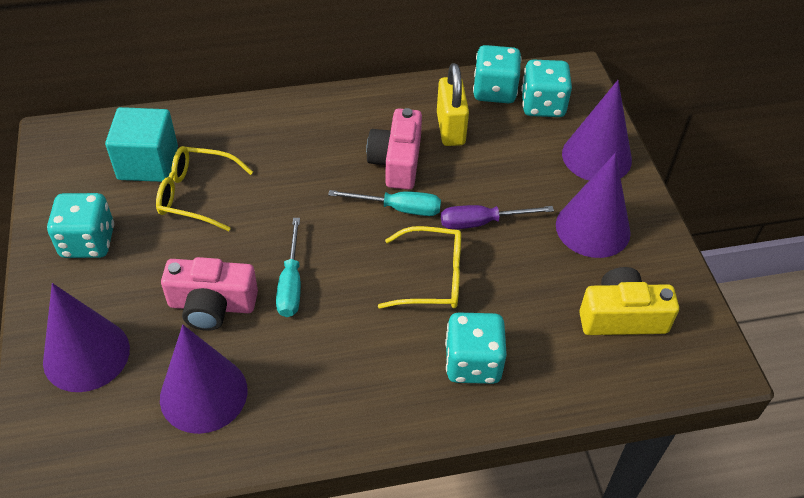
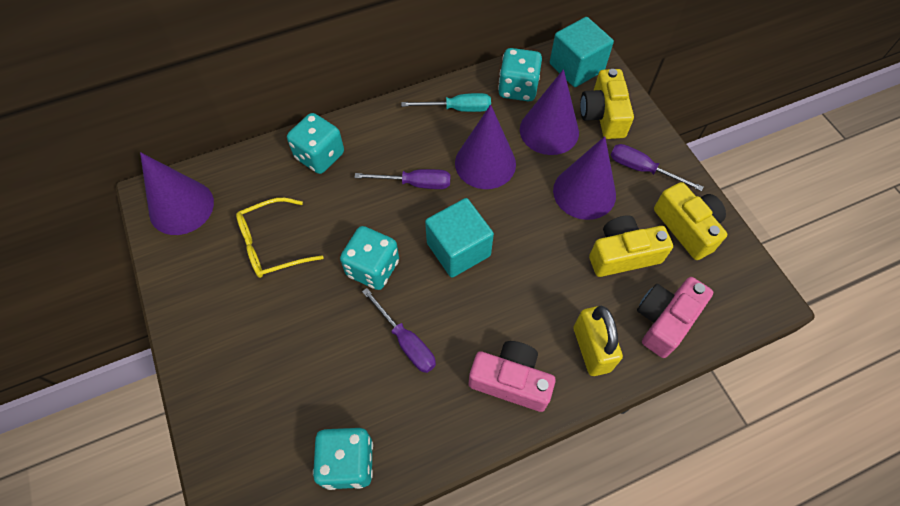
purple screwdriver: [441,205,554,229] = 1 -> [354,169,450,189] [362,288,436,373] [611,144,704,191] = 3
turquoise cube: [105,107,178,182] = 1 -> [425,198,494,278] [550,17,614,87] = 2
turquoise screwdriver: [276,218,301,317] [328,190,441,216] = 2 -> [401,93,491,112] = 1
yellow camera: [579,267,679,335] = 1 -> [580,69,634,139] [589,215,673,277] [654,182,727,260] = 3
yellow glasses: [156,146,253,231] [378,226,461,309] = 2 -> [236,198,324,278] = 1

